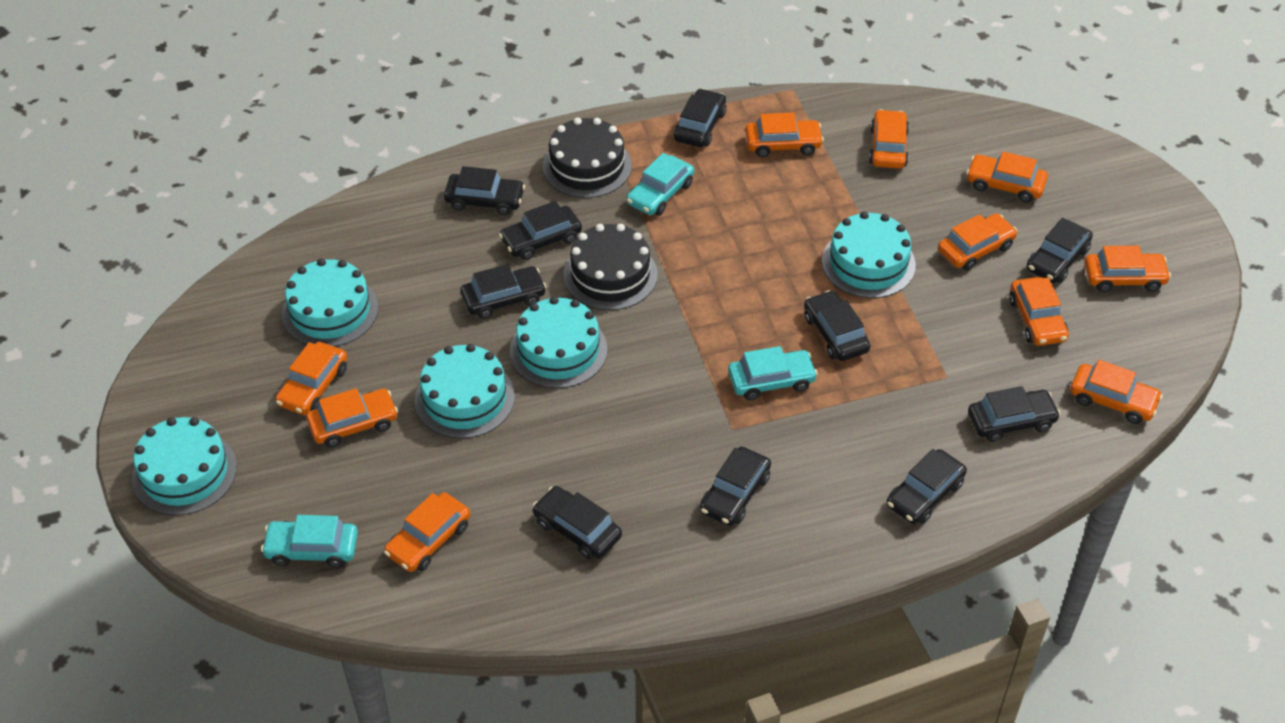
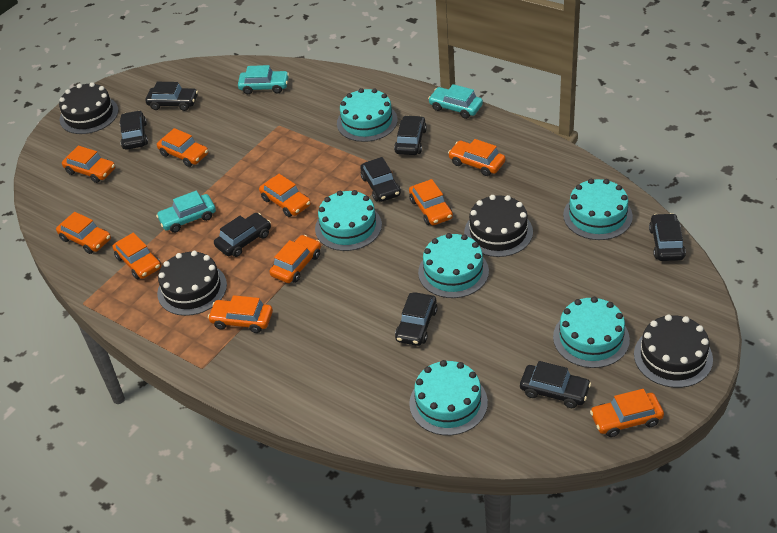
black cake: [543,117,632,198] [563,224,658,310] = 2 -> [59,82,118,134] [157,251,227,316] [464,195,533,257] [634,315,713,388] = 4
black car: [444,166,525,215] [460,264,546,319] [499,201,582,260] [532,486,622,559] [674,88,727,147] [700,447,771,526] [804,290,870,361] [886,449,967,524] [968,386,1060,442] [1027,217,1093,283] = 10 -> [120,110,148,150] [145,82,198,111] [214,213,271,257] [360,157,401,202] [394,115,427,155] [395,292,438,346] [520,361,591,408] [649,213,686,261] = 8
turquoise cake: [132,417,237,516] [282,258,378,347] [415,344,515,439] [510,296,607,388] [822,212,916,298] = 5 -> [315,190,382,251] [337,88,398,142] [409,360,488,435] [418,233,489,298] [553,297,630,368] [563,179,633,240] = 6

